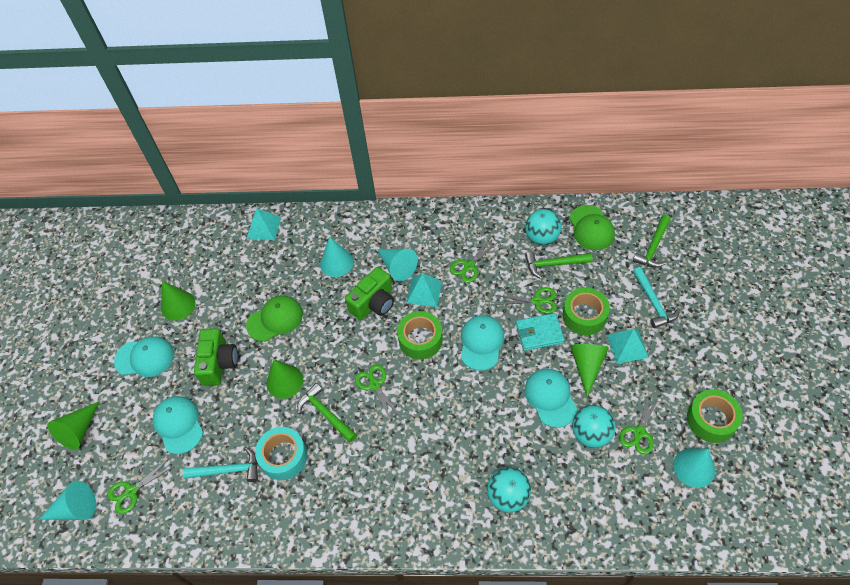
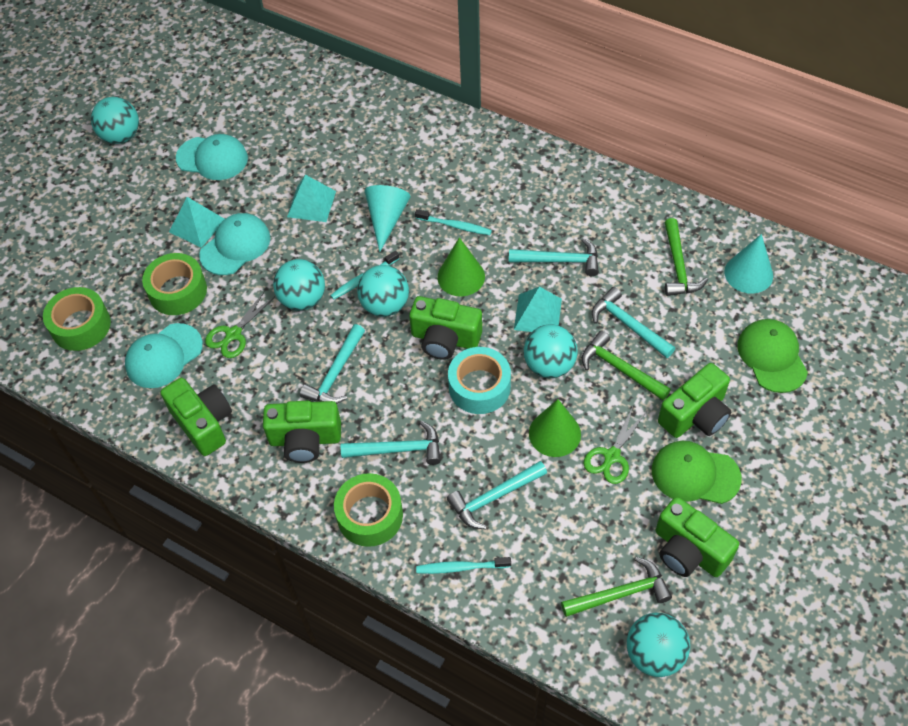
green camera: [194,328,238,386] [345,267,394,320] = 2 -> [160,378,232,456] [263,401,341,463] [409,296,482,360] [656,497,739,577] [658,363,732,438] = 5
green cone: [48,401,100,450] [161,281,195,321] [267,359,303,399] [570,344,609,397] = 4 -> [437,237,485,296] [529,399,581,457] = 2
green scissors: [107,459,174,514] [355,364,400,421] [450,238,498,283] [496,287,557,314] [619,393,660,454] = 5 -> [205,291,275,358] [583,407,646,484] = 2
turquoise ball: [487,467,531,513] [525,209,562,245] [572,405,615,448] = 3 -> [91,97,139,144] [273,259,325,311] [357,265,409,317] [524,324,578,378] [627,613,690,677] = 5
turquoise cap: [114,336,174,377] [153,396,203,454] [461,315,504,371] [525,369,577,428] = 4 -> [125,323,203,388] [176,134,248,180] [199,213,271,275] = 3
turquoise cone: [39,481,96,520] [320,236,354,277] [377,249,418,281] [673,448,715,488] = 4 -> [365,185,411,252] [724,234,773,294] = 2
turquoise hammer: [183,447,258,482] [633,267,680,328] = 2 -> [300,324,365,404] [341,421,441,465] [447,461,547,529] [509,238,599,276] [592,287,675,358] = 5
turquoise toothbrush: none = 0 -> [330,251,399,300] [415,209,492,235] [416,557,511,574] = 3
turquoise wallet: [516,313,564,351] = 1 -> none = 0

